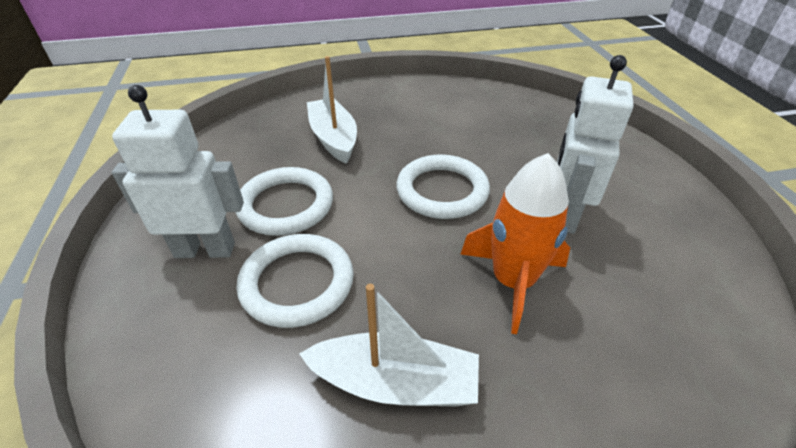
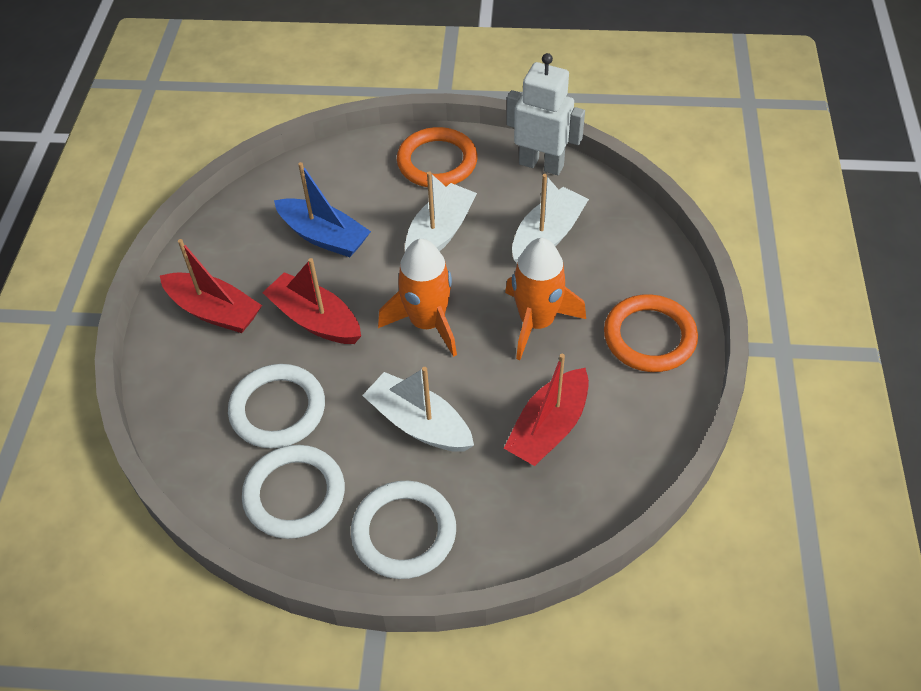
blue boat: none = 0 -> [274,162,371,257] = 1
orange ring: none = 0 -> [397,127,477,187] [604,294,698,372] = 2
orange rocket: [461,153,570,334] = 1 -> [378,239,457,357] [505,238,586,360] = 2
red boat: none = 0 -> [160,239,262,333] [262,258,361,344] [504,354,589,466] = 3
white boat: [299,284,479,406] [307,56,357,164] = 2 -> [362,367,474,452] [405,171,477,252] [512,174,589,263] = 3
white robot: [112,85,244,258] [557,55,634,234] = 2 -> [507,53,585,175] = 1

